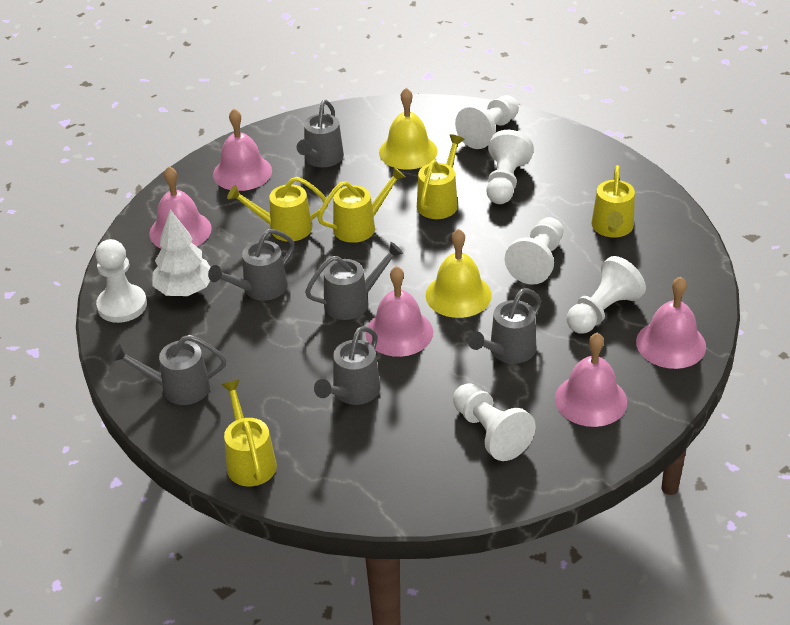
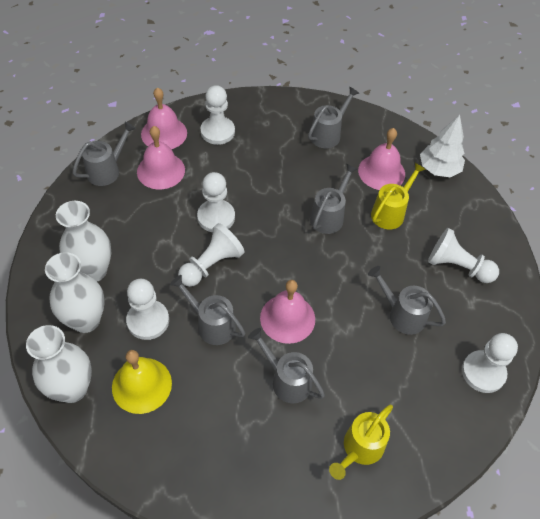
pink bell: [149,166,212,249] [213,109,272,191] [365,266,433,357] [555,333,627,427] [636,277,706,369] = 5 -> [137,126,185,189] [141,87,187,149] [260,280,315,344] [358,128,405,190] = 4
white vase: none = 0 -> [26,325,92,403] [45,252,105,333] [56,201,111,281] = 3
yellow bell: [379,88,437,170] [425,229,492,318] = 2 -> [112,350,172,414] = 1
yellow watering can: [221,380,277,486] [227,177,327,242] [317,167,405,243] [417,134,464,219] [591,165,635,237] = 5 -> [329,405,393,480] [371,163,426,230] = 2

